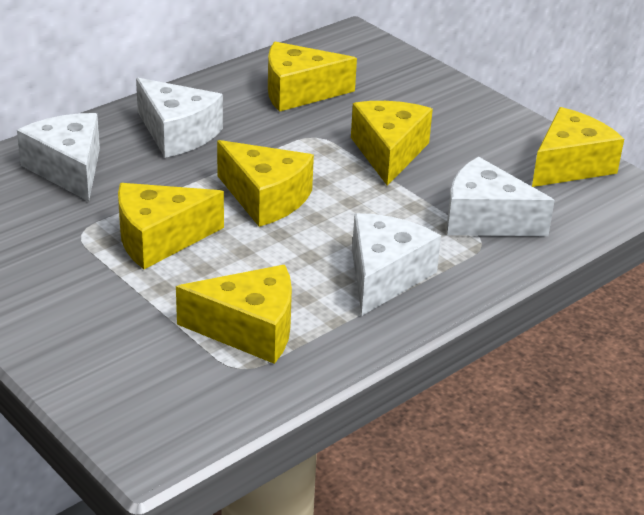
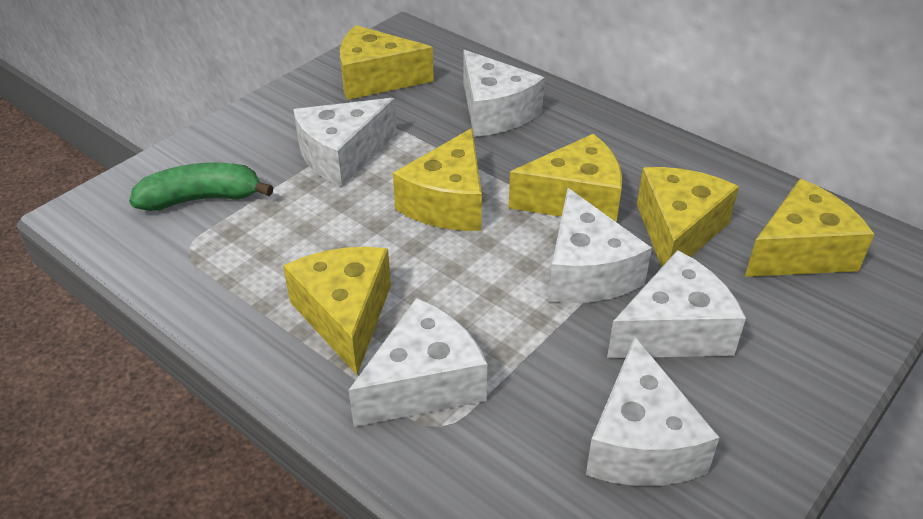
green banana: none = 0 -> [129,162,274,211] = 1
white cheese: [17,113,100,201] [136,78,223,158] [352,213,441,316] [447,157,555,236] = 4 -> [293,98,397,187] [348,298,487,427] [464,50,545,137] [549,188,652,303] [586,337,720,486] [607,250,746,358] = 6

